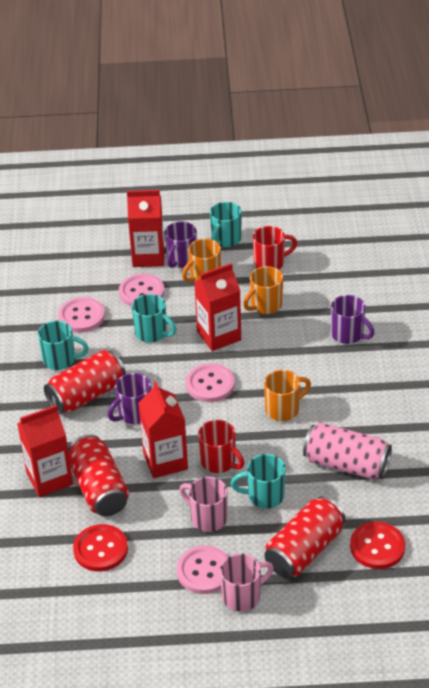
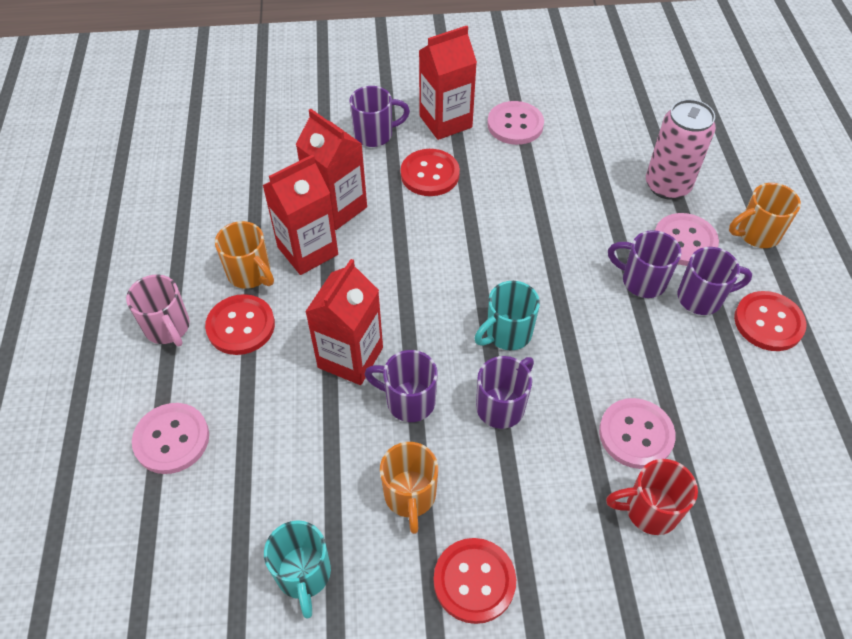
pink mug: [179,477,227,532] [220,553,274,612] = 2 -> [126,274,190,346] = 1
purple mug: [108,373,151,424] [164,221,197,268] [331,295,374,344] = 3 -> [349,86,410,147] [364,350,438,422] [476,356,534,429] [608,230,681,298] [677,247,752,315] = 5
red button: [73,524,128,572] [350,522,405,569] = 2 -> [205,294,275,355] [401,149,460,196] [434,538,516,624] [734,291,806,351] = 4
red can: [44,350,126,414] [68,434,129,516] [265,496,346,578] = 3 -> none = 0
red mug: [198,420,244,473] [253,226,297,269] = 2 -> [606,459,698,535] = 1
turquoise mug: [38,321,89,370] [132,294,176,343] [210,202,241,247] [231,454,286,508] = 4 -> [264,520,331,619] [474,281,540,350] = 2

